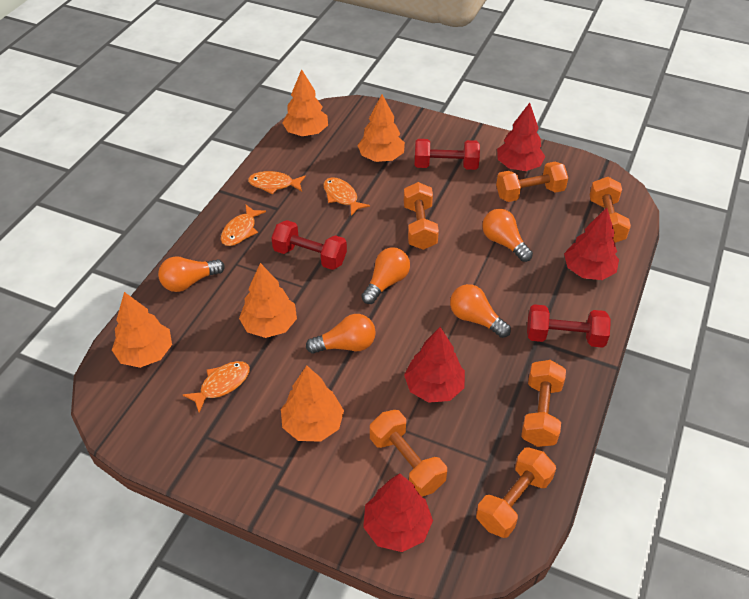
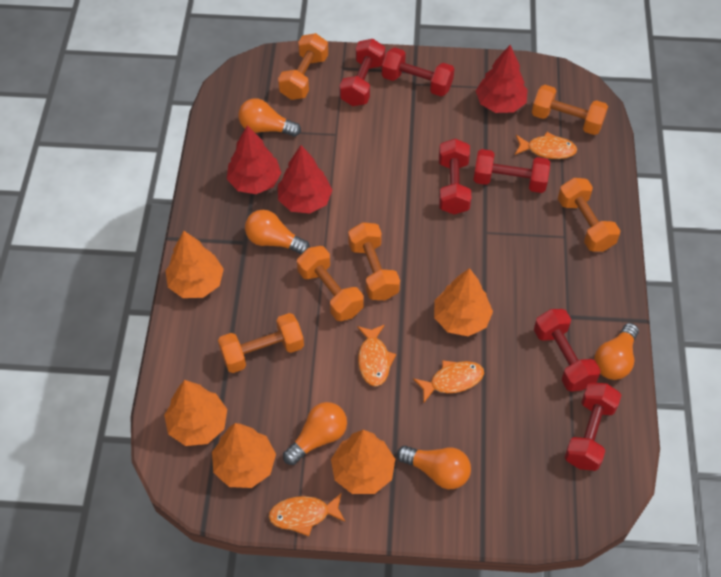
red dumbbell: [271,220,347,270] [415,139,480,170] [527,304,611,348] = 3 -> [340,39,385,106] [382,47,454,96] [439,139,471,215] [474,149,550,193] [534,309,601,392] [564,382,621,471] = 6
red tree: [363,473,433,552] [404,327,465,403] [497,103,545,171] [564,208,619,280] = 4 -> [227,125,282,194] [278,145,332,214] [476,45,528,113] = 3

